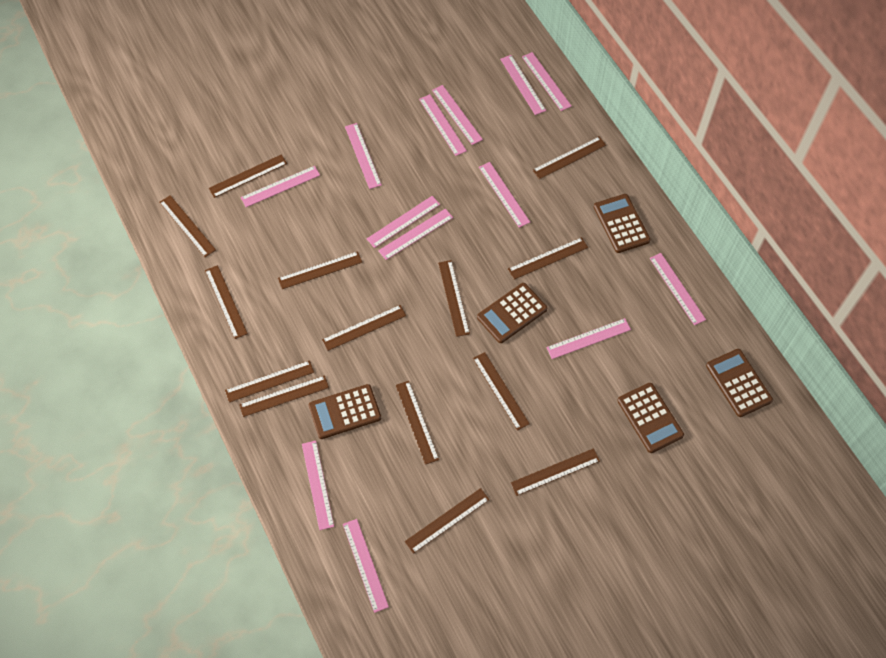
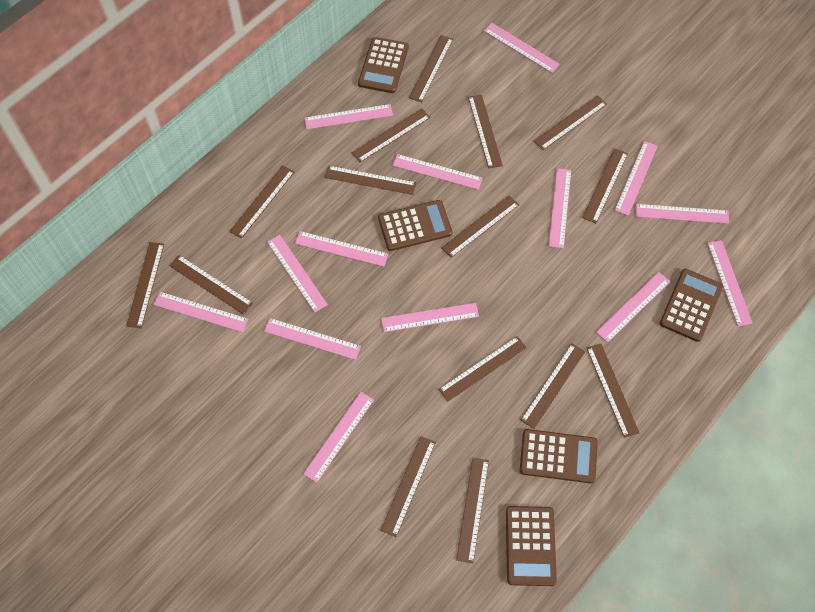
brown ruler: [159,195,216,257] [205,265,248,339] [209,154,287,198] [225,360,314,403] [239,375,329,417] [278,251,362,289] [322,305,406,351] [396,381,439,465] [405,488,490,554] [438,260,470,337] [473,352,530,431] [508,237,588,280] [511,448,600,496] [533,136,606,179] = 14 -> [126,242,164,328] [170,255,253,314] [229,165,294,239] [325,166,416,195] [352,108,430,162] [381,436,436,537] [409,35,453,102] [439,336,527,402] [441,195,519,258] [456,458,489,563] [468,94,503,168] [521,343,585,429] [534,95,607,150] [582,148,628,223] [587,344,639,438] = 15
pink ruler: [241,166,320,207] [302,441,334,530] [343,519,389,613] [345,123,382,189] [367,196,440,248] [378,209,453,260] [419,94,467,156] [432,85,483,145] [479,162,530,228] [500,55,546,115] [522,52,572,111] [546,318,631,359] [649,253,706,325] = 13 -> [153,292,248,333] [264,318,361,360] [267,235,328,312] [295,231,388,267] [303,392,374,483] [304,104,393,129] [381,303,479,332] [393,154,483,190] [484,23,560,73] [549,168,571,248] [596,272,670,342] [614,141,658,216] [636,204,729,224] [707,240,753,326] = 14

